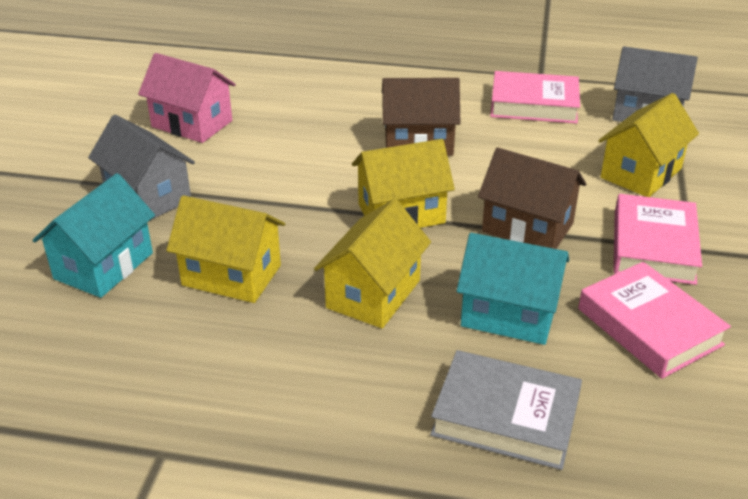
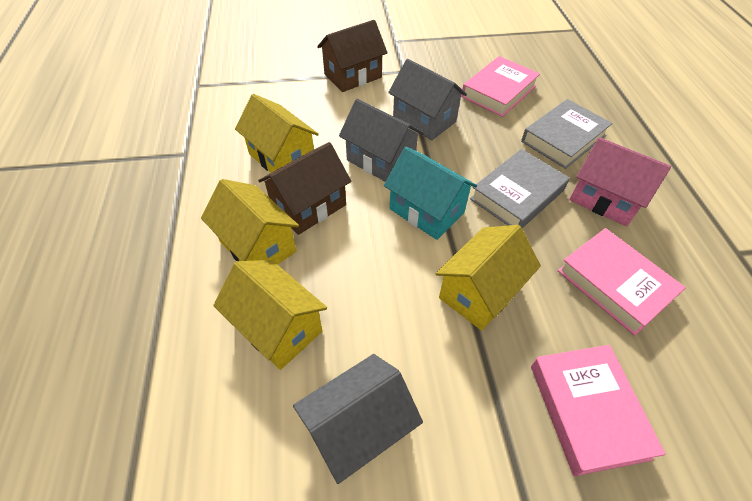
grey book: [430,350,582,470] = 1 -> [470,149,570,228] [521,99,612,169] = 2
grey house: [88,115,195,220] [612,46,698,122] = 2 -> [293,354,423,484] [339,99,424,182] [388,59,467,140] = 3
turquoise house: [33,173,155,298] [457,233,569,345] = 2 -> [384,147,477,240] = 1

